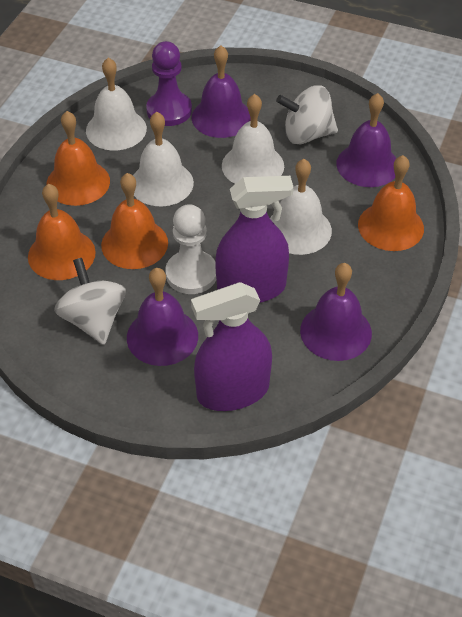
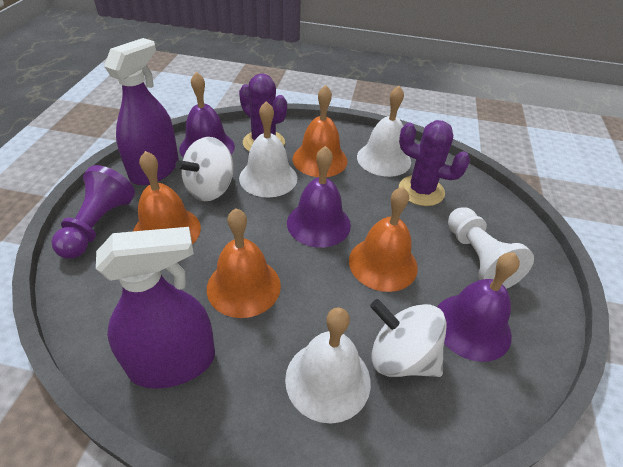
purple bell: [127,268,198,366] [192,46,251,138] [300,263,372,361] [336,93,396,187] = 4 -> [179,72,235,158] [287,146,351,248] [437,252,520,362] = 3
purple cactus: none = 0 -> [239,73,287,152] [399,120,470,206] = 2
white bell: [86,58,147,151] [133,112,194,206] [222,94,284,184] [270,159,332,255] = 4 -> [239,101,297,198] [285,307,371,424] [357,86,411,177] = 3

